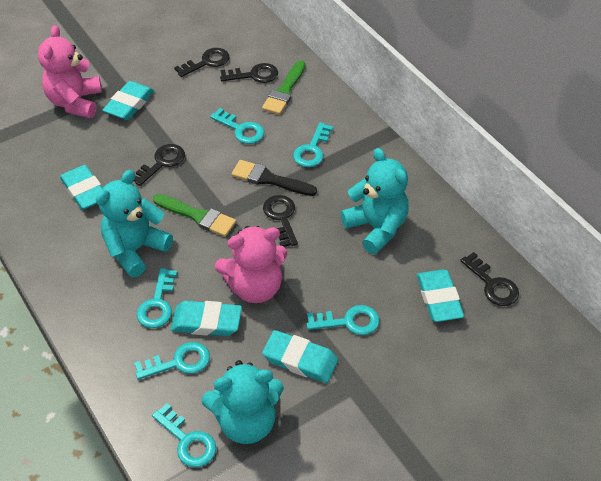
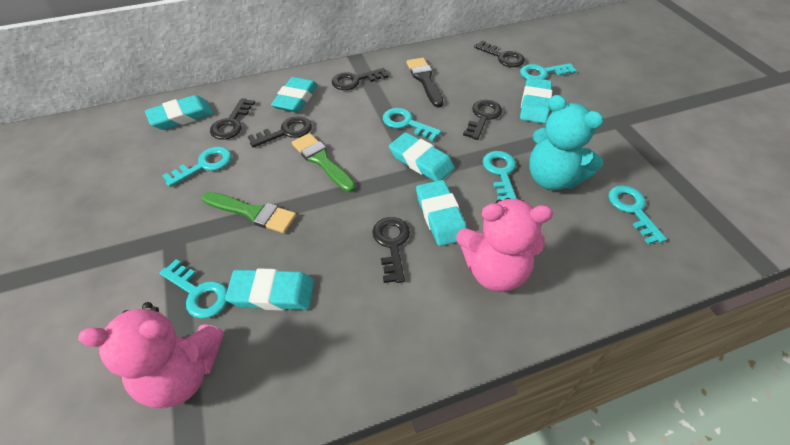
black key: [134,144,185,186] [174,48,230,77] [220,63,278,83] [263,195,298,247] [460,252,519,306] = 5 -> [210,98,255,140] [248,116,312,148] [332,68,389,90] [372,217,410,283] [463,100,502,140] [474,40,525,67] = 6
turquoise eraser: [60,165,102,210] [102,81,154,120] [171,301,242,336] [262,330,338,383] [417,269,464,322] = 5 -> [145,95,213,130] [225,268,314,311] [271,77,318,113] [389,132,455,181] [416,180,467,246] [520,77,552,124] = 6
turquoise teddy bear: [96,170,173,277] [202,360,284,444] [340,148,409,254] = 3 -> [529,95,604,190] = 1

